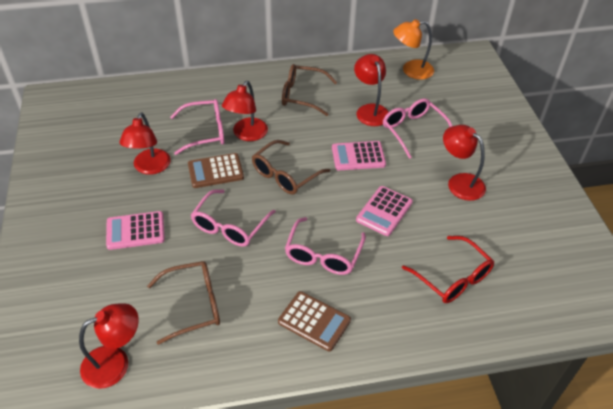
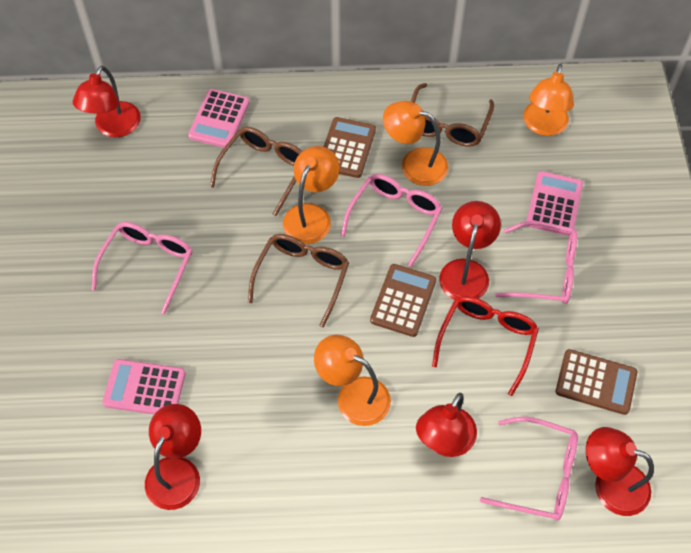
brown calculator: [188,153,244,188] [278,291,351,351] = 2 -> [324,117,376,178] [370,264,436,337] [556,349,637,415] = 3
orange lamp: [393,19,434,79] = 1 -> [283,146,340,244] [314,335,391,426] [383,101,448,186] [523,64,574,136] = 4

